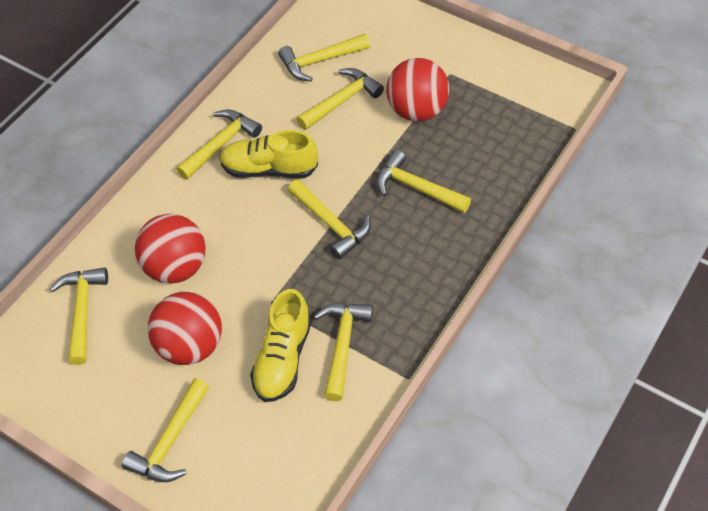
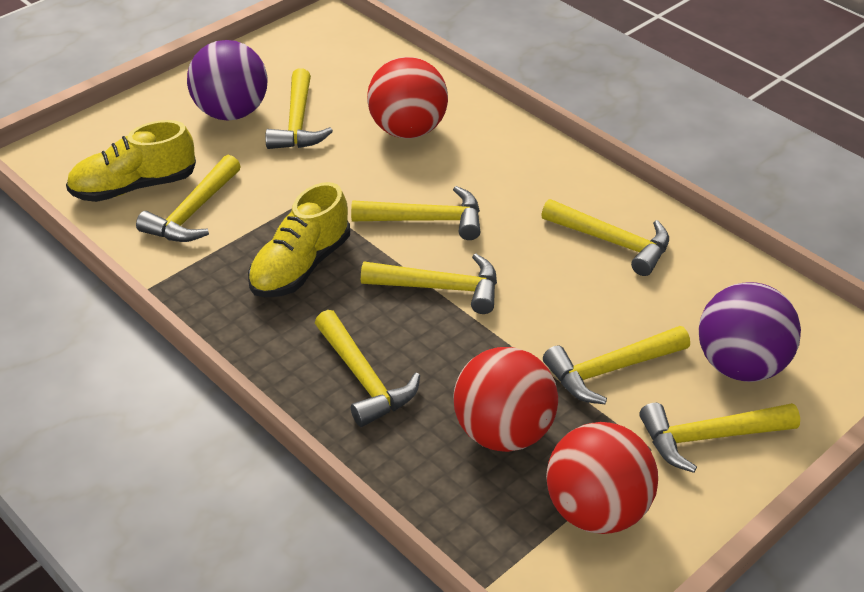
purple ball: none = 0 -> [187,40,268,121] [699,282,801,382] = 2

